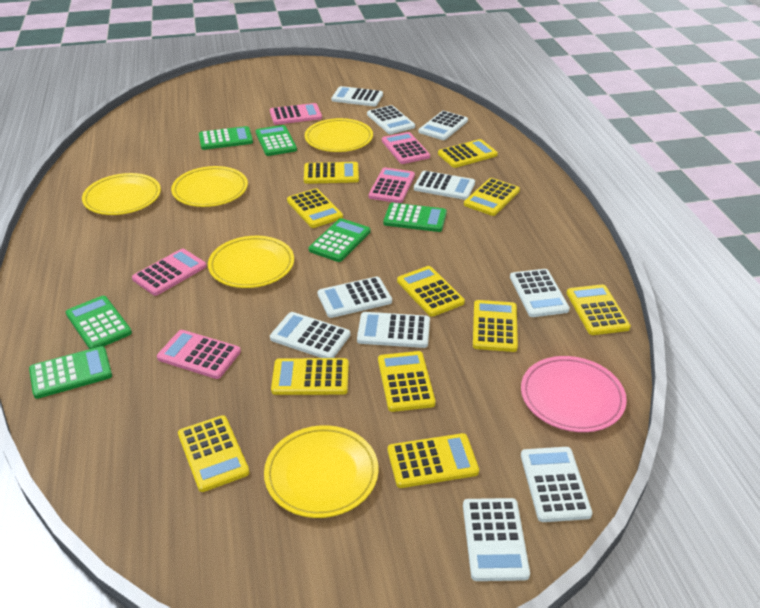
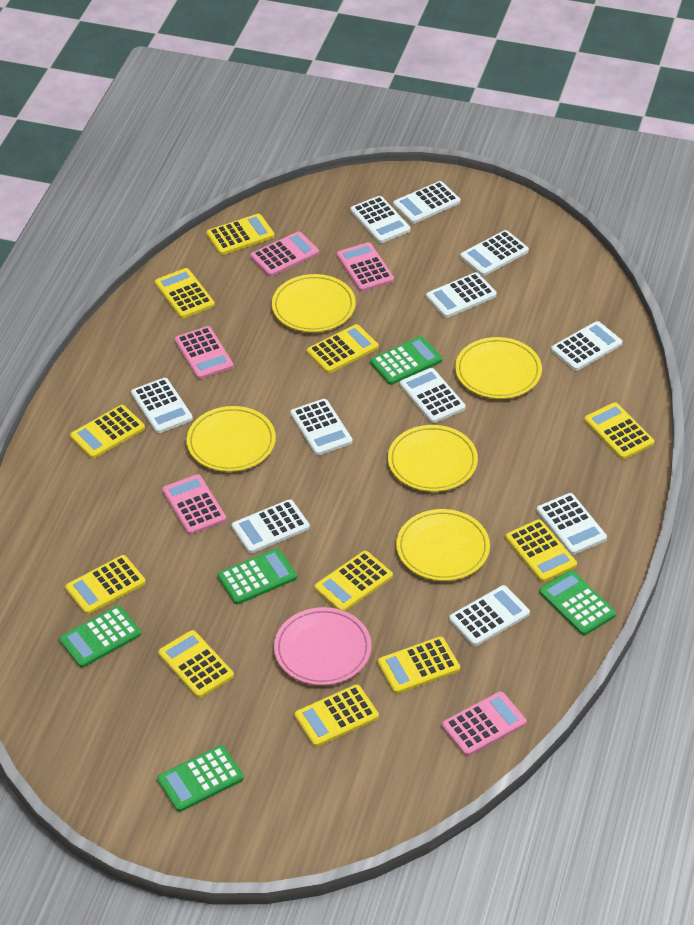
green calculator: [29,346,112,399] [66,296,132,349] [199,126,253,150] [255,125,297,156] [309,218,370,262] [383,203,447,232] = 6 -> [59,606,141,668] [157,745,244,812] [217,548,297,605] [370,336,442,385] [539,570,616,635] = 5
white calculator: [270,312,350,358] [317,277,392,318] [331,86,383,106] [357,312,430,348] [367,105,415,134] [414,171,475,200] [419,111,468,140] [463,498,530,581] [510,269,570,317] [521,447,593,522] = 10 -> [131,378,193,433] [232,499,310,553] [290,399,352,455] [350,196,411,243] [393,181,460,224] [400,368,466,423] [426,272,497,318] [449,585,530,646] [460,230,529,276] [537,493,607,555] [551,321,623,371] = 11

